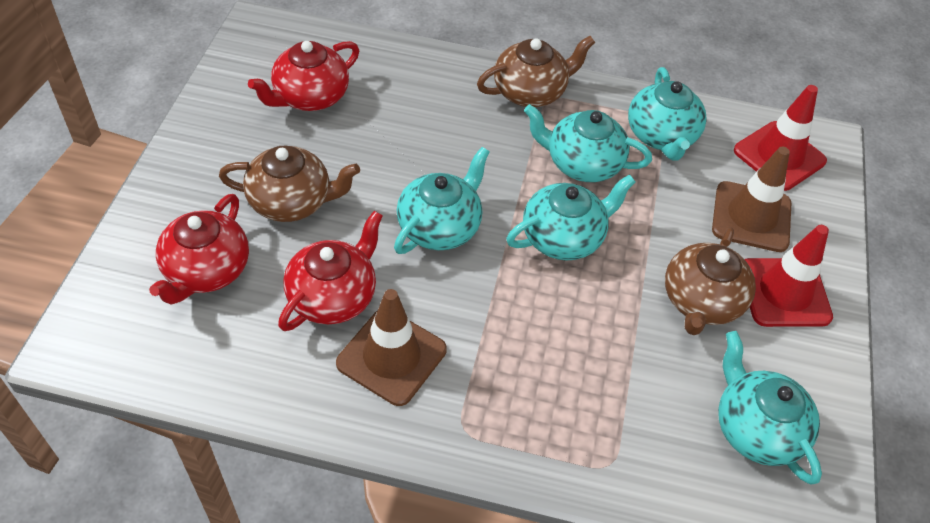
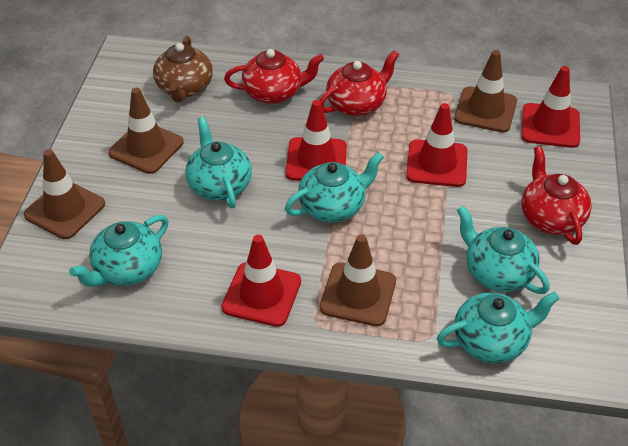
brown teapot: [219,146,360,222] [477,36,595,107] [665,227,756,335] = 3 -> [153,36,213,102] = 1
brown traffic cone: [336,289,447,406] [712,147,791,252] = 2 -> [24,149,105,239] [108,88,184,174] [320,235,396,326] [454,50,517,133] = 4
red traffic cone: [734,85,827,191] [745,225,833,327] = 2 -> [221,235,301,327] [285,100,347,181] [406,103,467,187] [521,66,580,148] = 4

